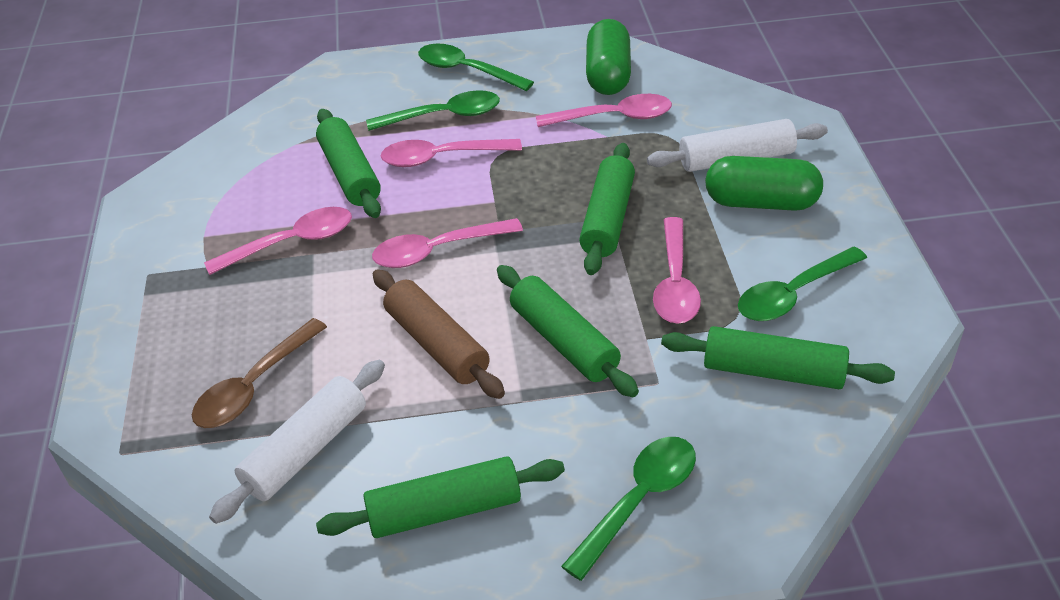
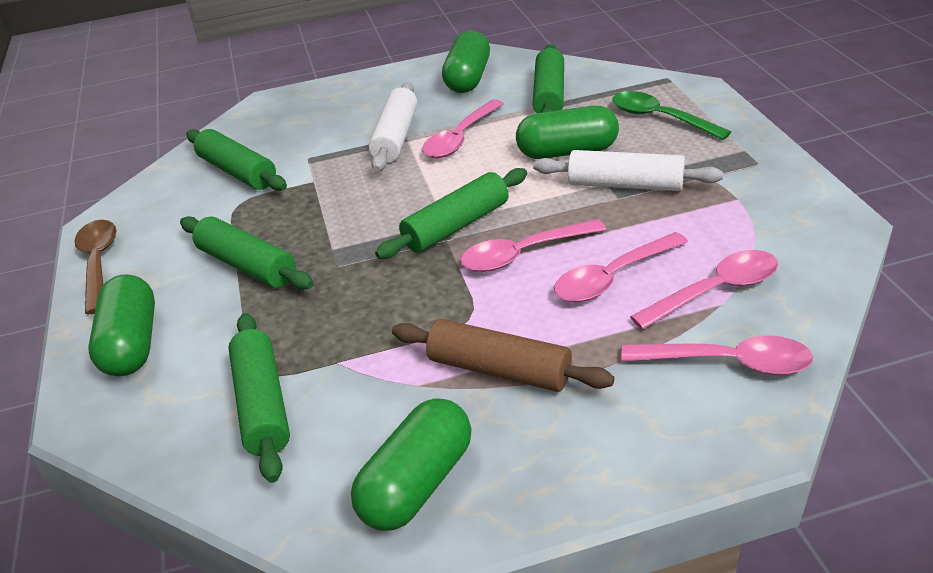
green capsule: [586,19,631,95] [705,156,823,211] = 2 -> [88,274,155,376] [351,399,471,531] [442,30,490,93] [516,106,619,159] = 4
green spoon: [366,90,500,131] [418,43,534,91] [561,437,696,581] [738,247,867,321] = 4 -> [613,91,731,140] = 1

